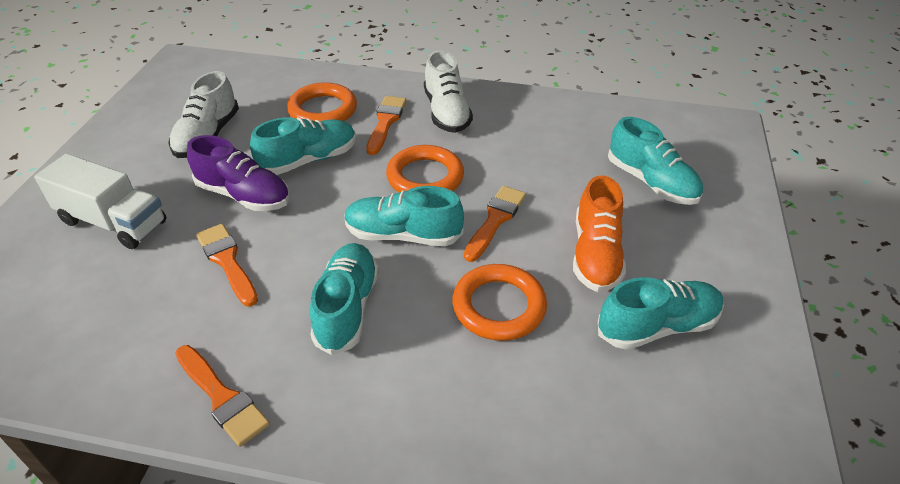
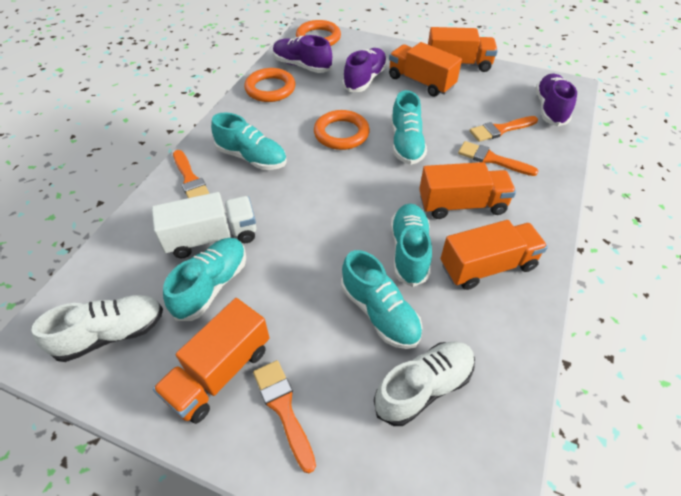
orange shoe: [573,176,626,292] = 1 -> none = 0
orange truck: none = 0 -> [153,298,269,424] [389,42,462,97] [419,162,516,219] [428,27,498,72] [440,220,548,290] = 5
purple shoe: [187,135,290,211] = 1 -> [273,35,332,73] [342,48,387,92] [536,73,577,126] = 3

